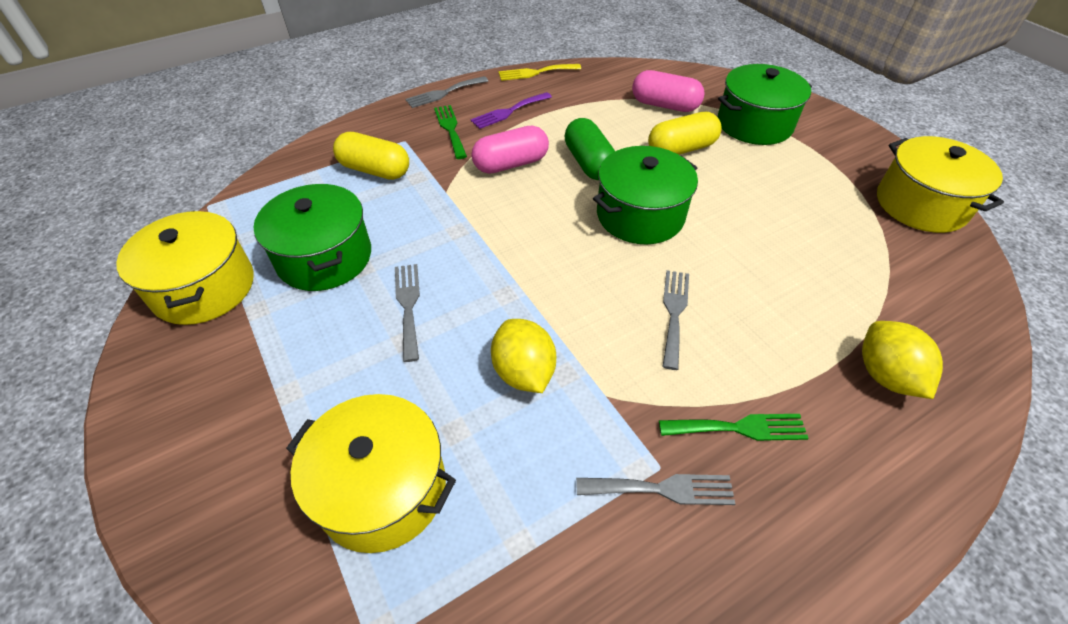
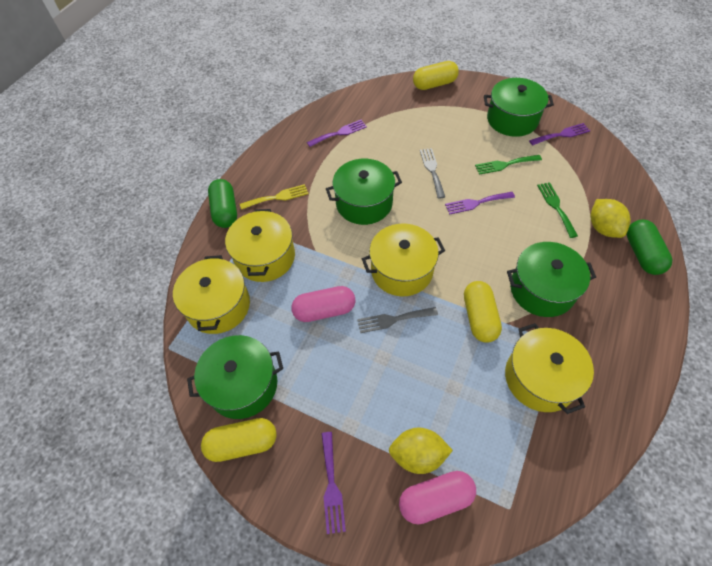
green capsule: [564,118,615,180] = 1 -> [208,179,237,228] [627,220,672,275] = 2
green pot: [253,184,371,291] [593,146,698,244] [718,64,812,145] = 3 -> [187,335,283,419] [326,159,402,225] [484,78,554,137] [507,242,596,317] = 4
grey fork: [395,264,420,362] [405,76,488,108] [576,474,735,505] [662,270,689,370] = 4 -> [357,307,438,333] [420,148,445,199] = 2
purple fork: [471,92,552,129] = 1 -> [307,120,367,147] [321,432,346,534] [445,192,515,215] [529,123,590,146] = 4
yellow capsule: [333,132,409,180] [648,112,722,155] = 2 -> [201,418,277,462] [413,61,459,90] [464,281,502,343] = 3
yellow pot: [116,211,254,325] [286,394,456,553] [877,136,1004,233] = 3 -> [173,255,250,334] [225,209,295,282] [362,224,445,296] [505,323,594,414] = 4

